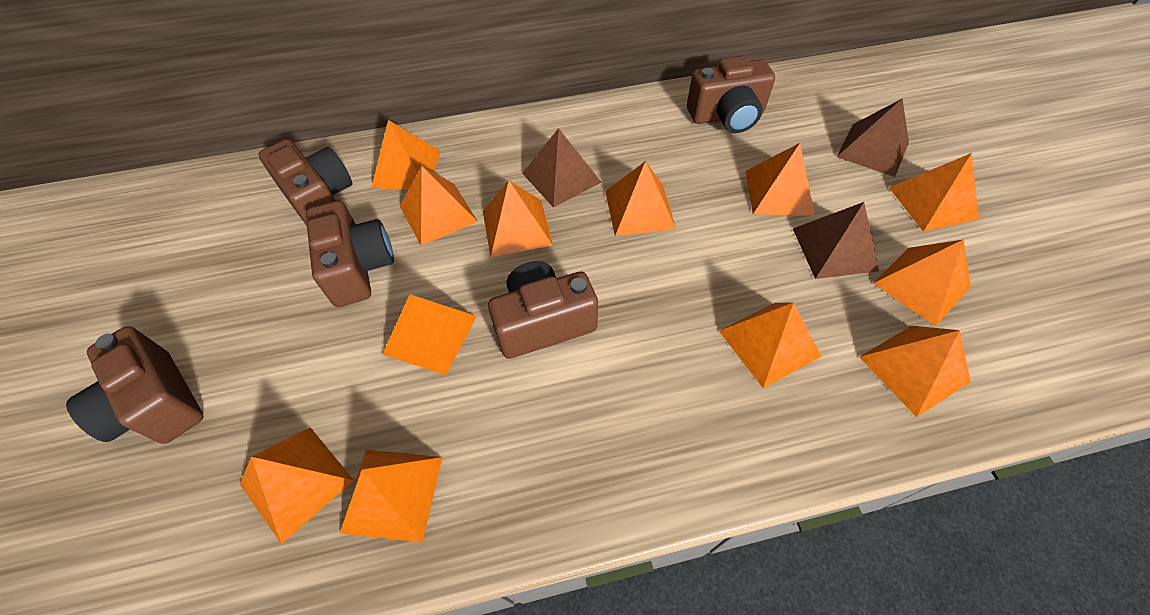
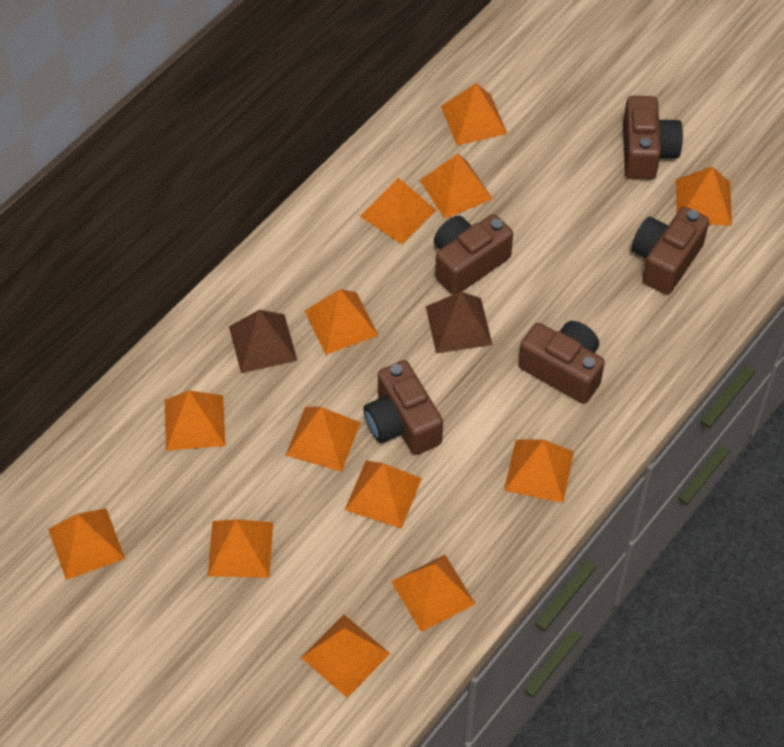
brown pyramid: [522,128,601,208] [793,202,879,279] [837,98,909,177] = 3 -> [229,310,297,373] [426,292,492,353] = 2
orange pyramid: [240,427,354,544] [340,450,443,543] [371,120,441,190] [382,294,477,375] [400,166,478,246] [483,180,553,257] [605,161,676,236] [719,302,822,388] [746,143,815,216] [860,326,971,417] [873,239,971,326] [889,153,979,232] = 12 -> [48,508,125,580] [165,390,226,451] [208,519,273,578] [285,407,361,472] [301,615,390,698] [305,289,379,354] [345,460,422,529] [360,178,436,244] [391,555,475,632] [420,154,493,219] [441,83,507,146] [504,439,574,503] [676,166,732,226] = 13

